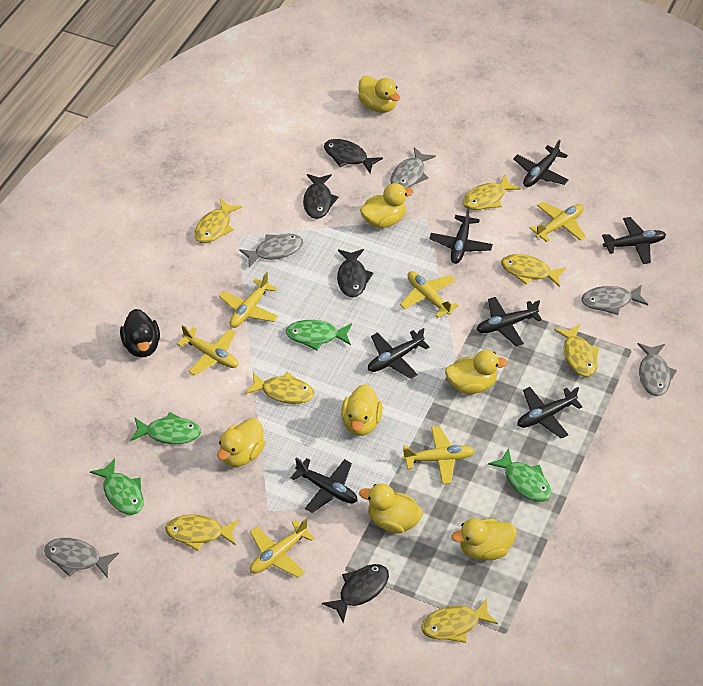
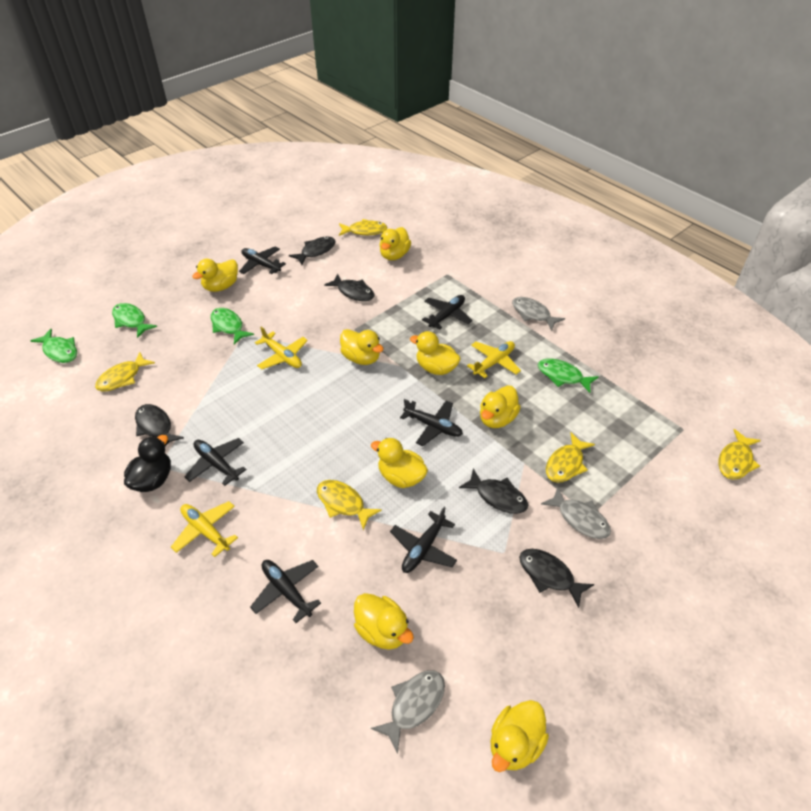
black fish: [303,174,339,219] [322,564,389,623] [324,139,383,173] [337,249,373,297] = 4 -> [135,404,184,446] [289,237,336,265] [324,274,375,301] [459,469,528,514] [519,549,594,608] = 5
black plane: [290,458,357,513] [368,328,429,379] [429,206,493,264] [477,297,542,346] [513,139,569,187] [517,387,583,439] [602,217,666,264] = 7 -> [184,438,247,486] [239,247,286,274] [250,560,321,623] [390,507,457,573] [400,399,463,446] [422,295,473,329] = 6
grey fish: [44,538,119,578] [239,234,303,268] [391,147,436,188] [581,284,648,315] [638,343,677,396] = 5 -> [371,670,445,754] [512,297,565,331] [541,487,611,539] = 3
yellow duck: [217,418,265,467] [341,384,383,436] [358,76,400,113] [359,483,423,534] [360,183,413,228] [445,350,508,394] [451,518,516,560] = 7 -> [192,259,238,292] [340,329,384,365] [354,593,414,650] [371,438,428,488] [379,227,411,260] [410,331,461,375] [480,386,521,428] [491,700,549,772] = 8
yellow fish: [165,515,239,551] [195,198,242,244] [245,372,314,404] [421,598,498,643] [463,175,521,210] [501,254,566,287] [554,324,599,377] = 7 -> [95,352,155,391] [317,480,382,530] [339,219,387,236] [546,432,595,483] [719,429,761,480] = 5
yellow plane: [177,325,238,376] [219,272,278,328] [250,518,315,578] [400,271,459,318] [402,426,475,485] [530,201,586,242] = 6 -> [171,501,238,557] [255,327,308,370] [467,341,521,378] = 3

